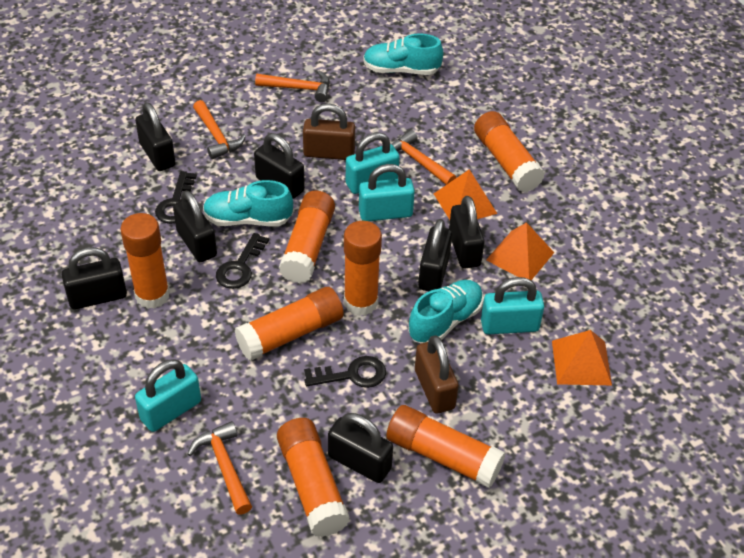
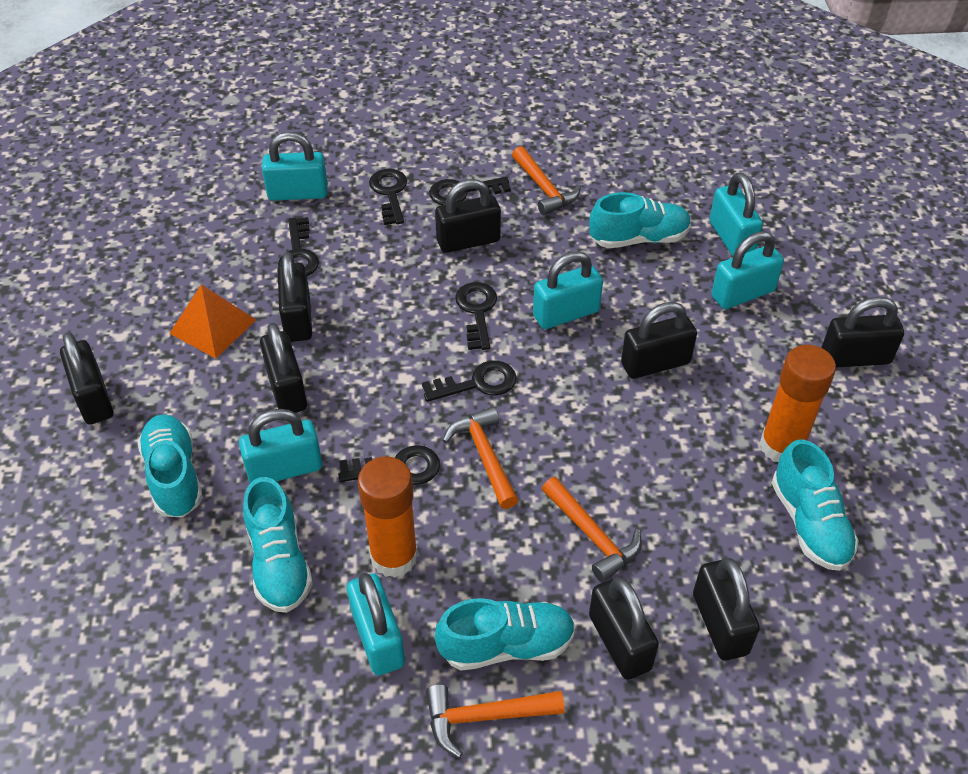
black key: [155,171,197,224] [216,233,269,289] [304,356,386,388] = 3 -> [278,217,319,276] [338,445,440,485] [369,169,407,225] [422,360,517,402] [429,177,511,205] [455,282,497,350] = 6
black padlock: [62,247,127,310] [135,102,176,171] [173,191,217,262] [254,133,305,199] [328,413,393,483] [418,219,452,291] [449,196,485,269] = 7 -> [60,332,113,424] [260,323,307,413] [278,252,312,342] [435,179,501,253] [589,577,659,680] [621,302,697,379] [693,558,760,661] [821,297,904,367] = 8
brown padlock: [303,104,355,160] [415,335,459,413] = 2 -> none = 0
orange glue stick: [120,213,170,309] [235,287,344,360] [277,418,350,537] [279,191,335,283] [344,221,382,316] [386,405,506,488] [474,111,545,192] = 7 -> [358,456,418,578] [759,345,836,462] = 2
orange pyramid: [434,169,497,220] [486,222,554,280] [552,330,612,385] = 3 -> [169,284,256,358] = 1
turquoise padlock: [135,359,201,432] [346,132,400,194] [359,164,415,221] [481,277,544,335] = 4 -> [239,409,322,483] [262,132,328,201] [347,573,405,676] [533,251,603,329] [709,173,763,256] [711,231,784,309] = 6
turquoise shoe: [203,180,293,226] [363,34,443,75] [408,280,483,343] = 3 -> [137,414,203,518] [243,477,313,613] [435,598,576,670] [589,192,691,248] [772,439,859,571] = 5

